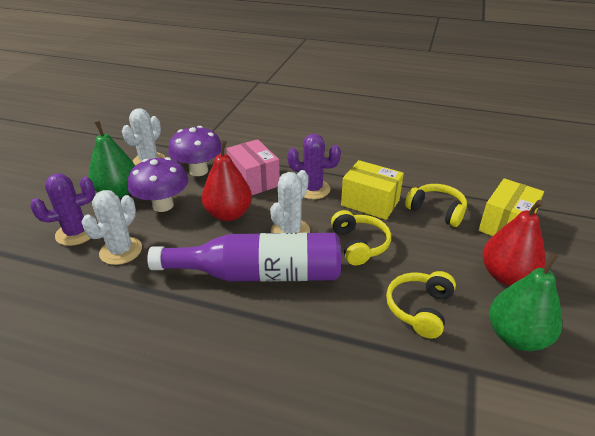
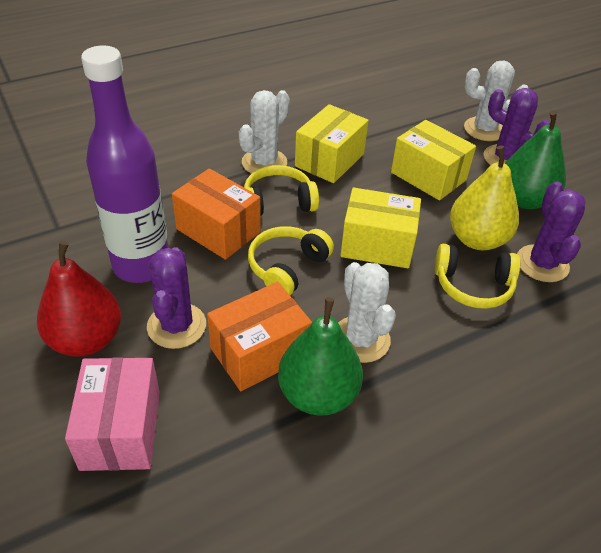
orange box: none = 0 -> [172,168,261,260] [207,282,312,391] = 2
purple cactus: [30,174,95,246] [287,134,341,199] = 2 -> [147,247,206,349] [484,88,550,165] [517,181,585,282] = 3
purple mushroom: [128,157,188,212] [168,126,221,176] = 2 -> none = 0
red pear: [202,140,252,221] [482,200,546,286] = 2 -> [37,241,121,357] = 1
yellow box: [341,160,404,220] [478,178,544,236] = 2 -> [295,104,369,183] [340,187,421,268] [391,120,476,200] = 3
yellow pear: none = 0 -> [450,145,519,250] = 1

